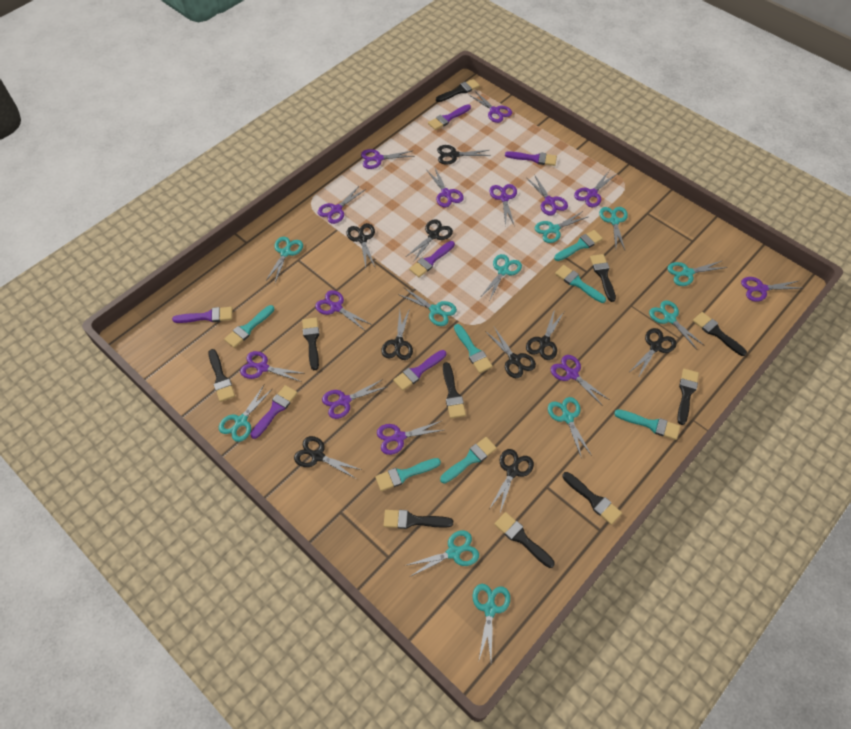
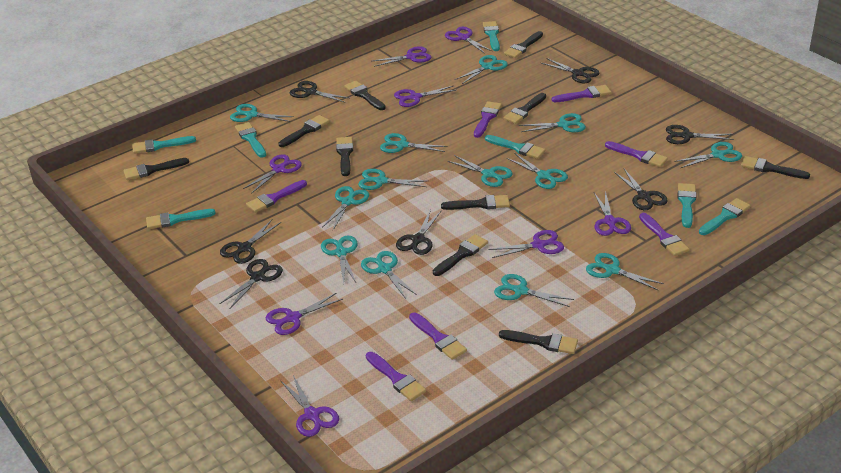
black scissors: [294,436,362,479] [346,223,375,267] [381,308,413,360] [407,219,453,262] [437,145,491,165] [485,327,536,378] [489,449,534,513] [526,309,564,360] [631,328,676,378] = 9 -> [220,220,281,264] [220,259,283,309] [290,81,349,103] [396,209,442,255] [541,58,599,84] [614,169,668,210] [666,125,734,144] = 7
purple brush: [172,307,232,323] [250,385,298,439] [393,350,446,391] [409,241,455,277] [428,104,471,130] [505,151,557,166] = 6 -> [246,180,307,213] [366,352,426,401] [409,312,467,360] [474,101,502,138] [552,85,611,102] [605,141,668,167] [639,213,690,256] = 7
purple scissors: [240,351,306,382] [315,290,372,330] [318,185,366,224] [322,379,387,419] [361,149,415,169] [377,421,443,455] [428,166,464,207] [468,90,512,123] [490,184,517,227] [526,174,568,216] [551,355,609,406] [574,171,617,207] [741,277,802,302] = 13 -> [243,154,302,194] [266,293,343,335] [280,376,339,437] [373,46,431,67] [394,85,456,107] [445,27,492,54] [488,230,564,258] [594,191,631,236] = 8
turquoise scissors: [219,385,272,442] [265,237,303,283] [398,288,457,326] [407,530,479,577] [473,584,510,660] [482,254,522,300] [535,211,588,243] [548,397,592,459] [599,207,628,250] [649,300,704,350] [667,261,728,286] = 11 -> [230,104,294,122] [321,236,357,283] [322,186,369,230] [358,169,426,190] [361,251,417,299] [380,133,447,153] [448,155,513,187] [455,55,508,84] [494,274,574,307] [507,153,568,189] [519,113,586,132] [586,253,664,290] [674,142,742,168] = 13

